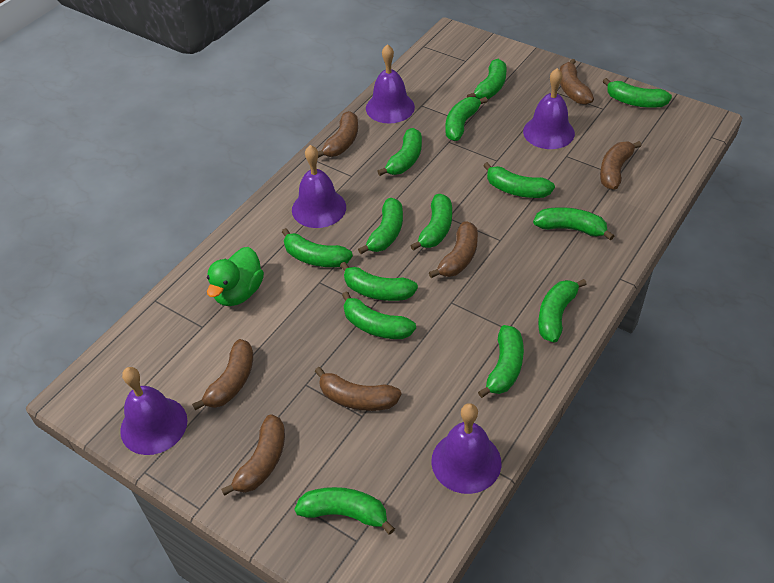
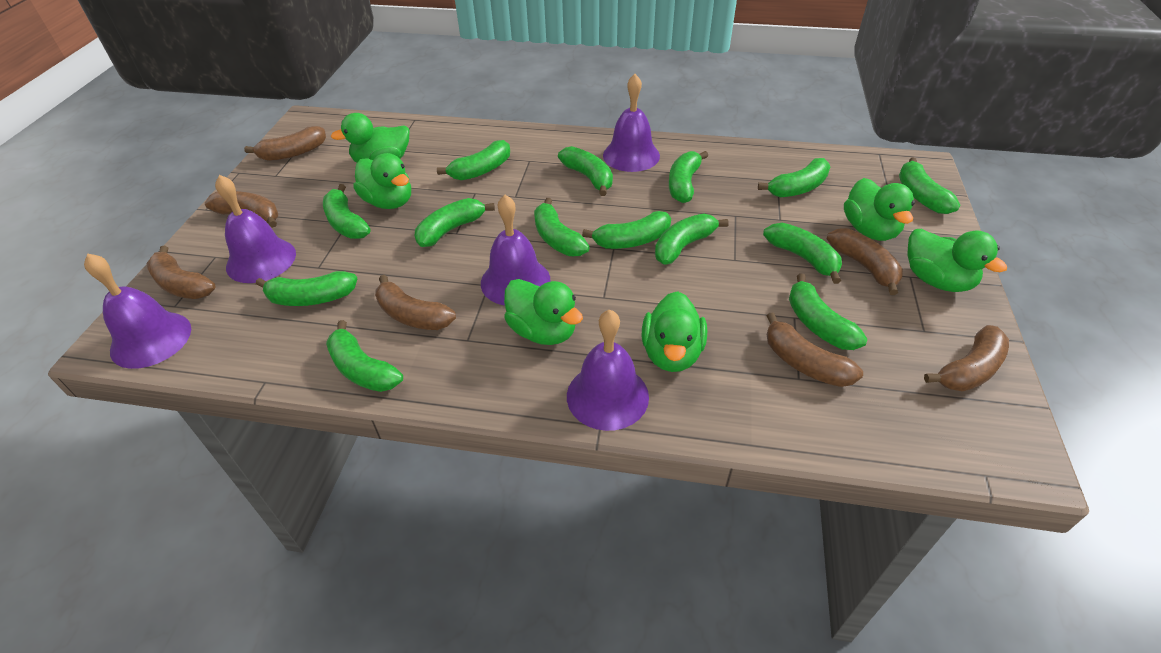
green duck: [207,247,264,306] = 1 -> [331,113,409,163] [353,153,411,209] [504,279,583,345] [642,291,707,372] [844,178,915,241] [907,229,1007,292] = 6

